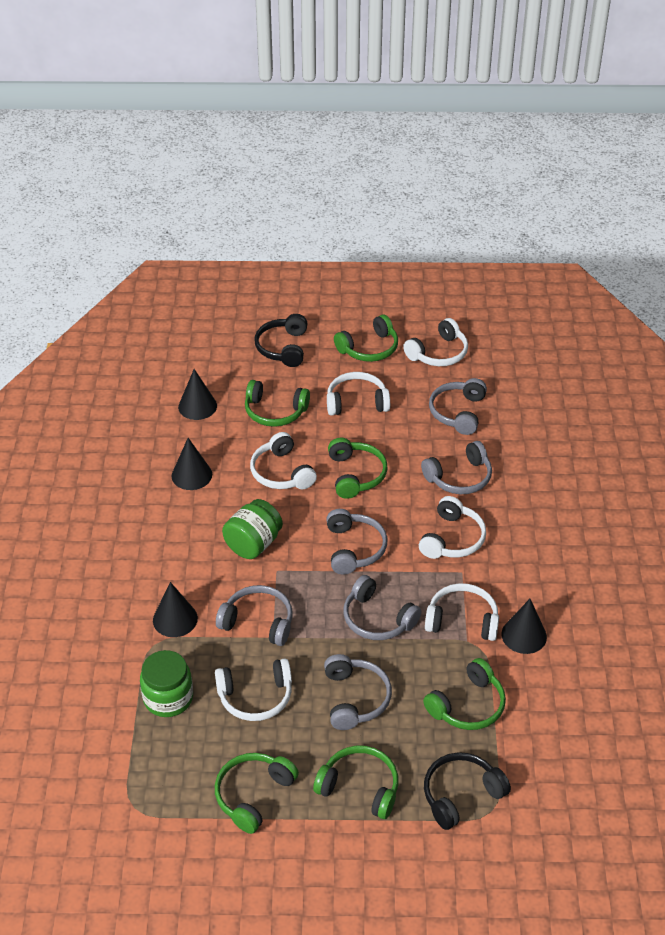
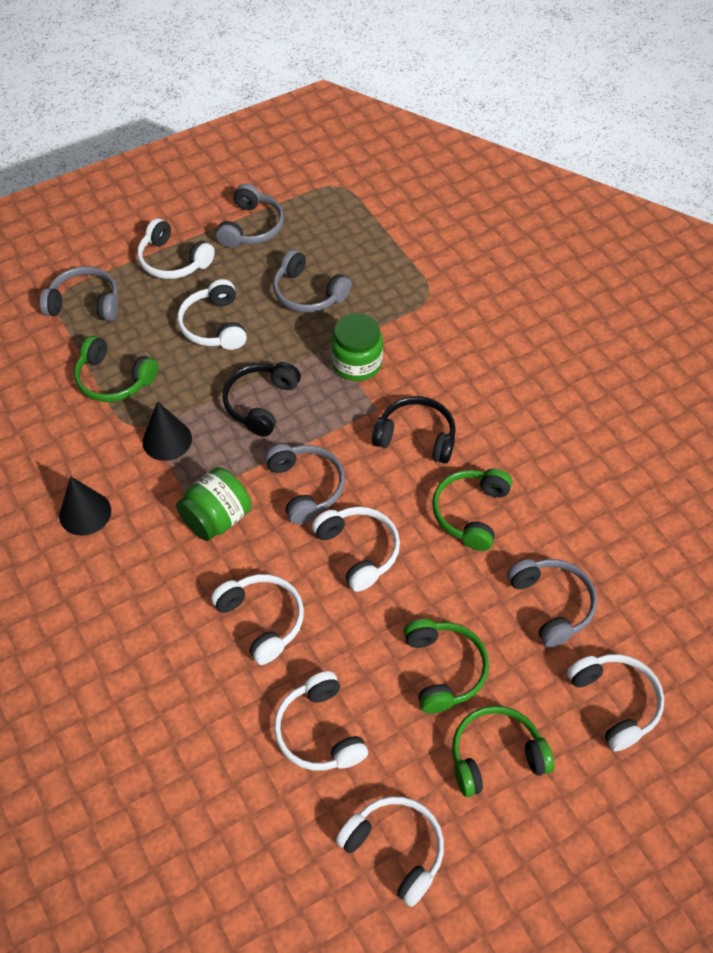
black cone: [153,582,198,637] [172,438,212,490] [178,369,217,420] [501,599,547,654] = 4 -> [59,476,111,536] [143,401,192,461] = 2
green headphones: [215,753,299,834] [245,380,310,427] [313,746,399,819] [328,438,387,499] [334,314,398,362] [423,658,506,730] = 6 -> [74,336,158,402] [404,619,489,714] [432,469,512,551] [452,705,554,797] = 4
grey headphones: [216,585,293,646] [324,654,392,730] [326,509,387,575] [343,575,421,640] [421,441,492,494] [429,378,487,435] = 6 -> [40,266,118,321] [216,184,284,248] [265,444,345,524] [273,250,352,313] [507,559,597,648] = 5
white headphones: [215,659,292,721] [250,432,317,489] [327,372,390,416] [403,318,468,366] [419,496,486,559] [425,583,499,641] = 6 -> [137,219,215,279] [177,279,247,350] [211,574,304,665] [274,671,368,771] [312,507,400,592] [336,796,444,907] [567,654,664,751] = 7

